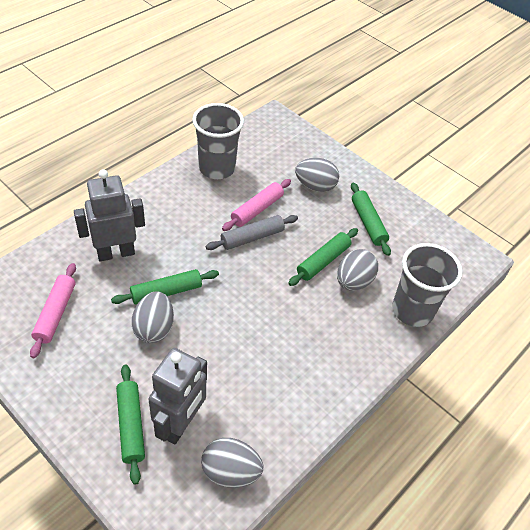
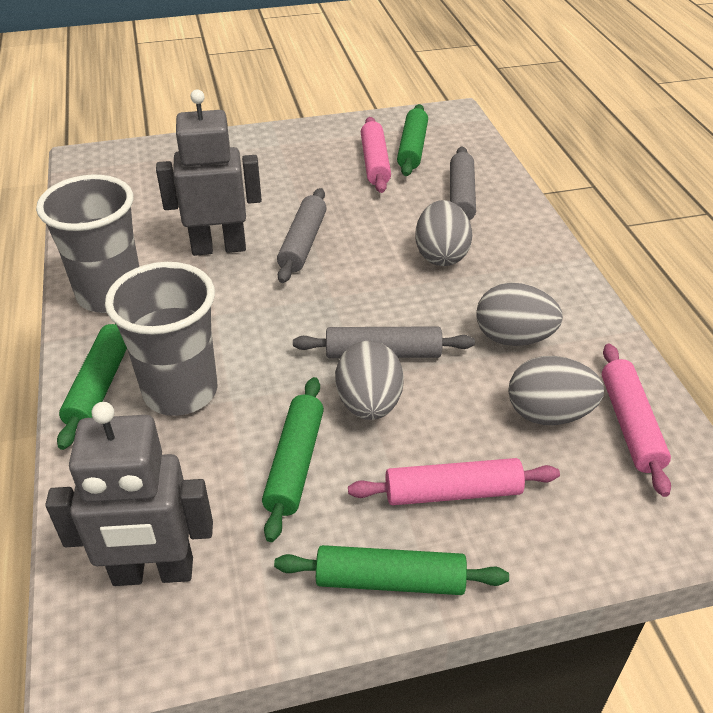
grey rolling pin: [206,215,298,250] = 1 -> [277,188,327,283] [293,326,475,358] [450,147,476,220] = 3
pink rolling pin: [30,263,76,358] [222,179,291,231] = 2 -> [348,458,560,505] [361,117,391,193] [602,344,671,497] = 3

